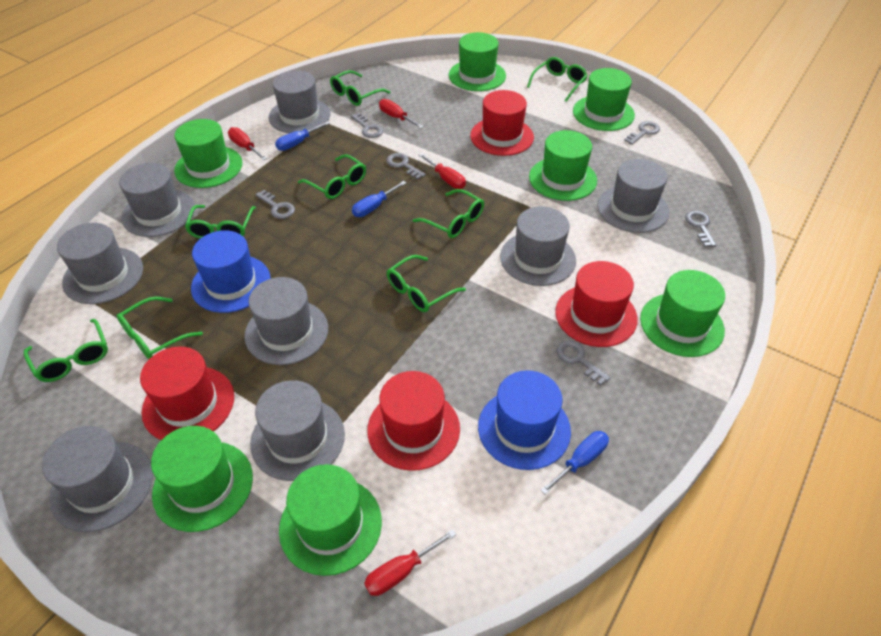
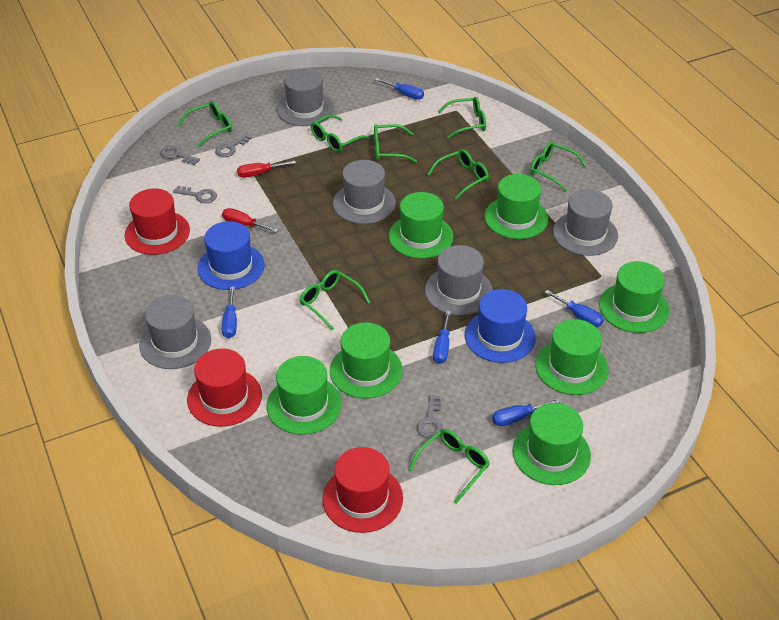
blue screwdriver: [275,121,330,151] [352,181,406,217] [540,431,609,495] = 3 -> [222,287,237,338] [375,78,424,100] [433,311,451,364] [492,398,561,426] [545,290,604,327] = 5
grey hat: [42,426,153,532] [57,223,143,304] [119,163,195,237] [244,277,328,365] [250,380,345,481] [269,70,331,133] [500,206,576,286] [597,159,669,233] = 8 -> [139,295,211,369] [277,69,334,126] [333,160,396,224] [425,245,493,316] [553,189,618,256] = 5
grey key: [255,190,295,219] [351,113,383,138] [386,153,426,179] [556,340,610,386] [624,121,660,145] [685,210,716,247] = 6 -> [160,145,200,165] [173,186,217,203] [215,133,252,157] [417,395,443,439] = 4
red hat: [140,347,234,440] [367,371,460,471] [470,90,534,156] [555,261,638,347] = 4 -> [125,188,190,255] [187,349,262,427] [322,447,403,533] = 3
red screwdriver: [228,127,267,160] [364,529,456,596] [379,99,424,129] [418,153,466,189] = 4 -> [222,208,278,232] [237,161,296,178] = 2

